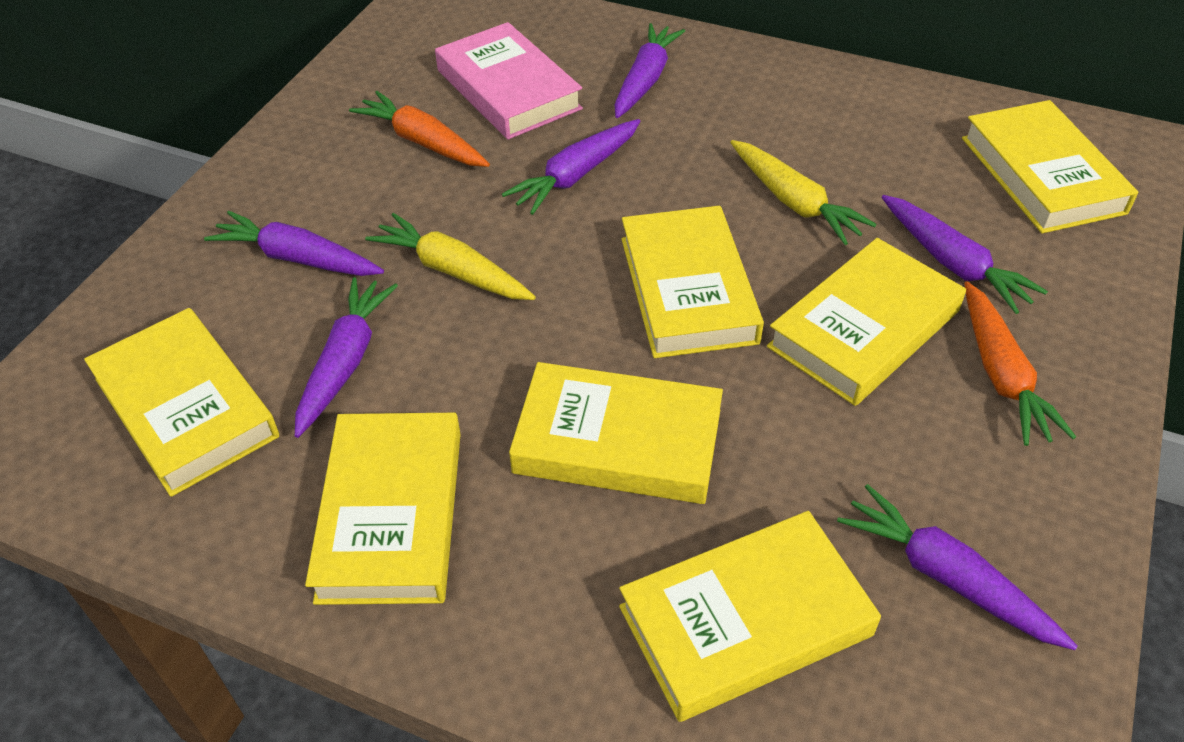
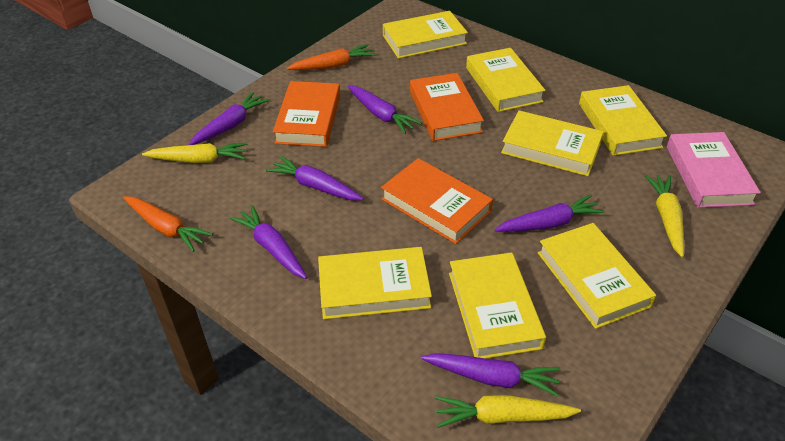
orange book: none = 0 -> [273,81,340,147] [381,158,493,244] [410,73,484,141] = 3
yellow carrot: [365,213,536,300] [730,140,877,245] = 2 -> [142,143,247,163] [435,395,581,428] [645,175,684,257] = 3

